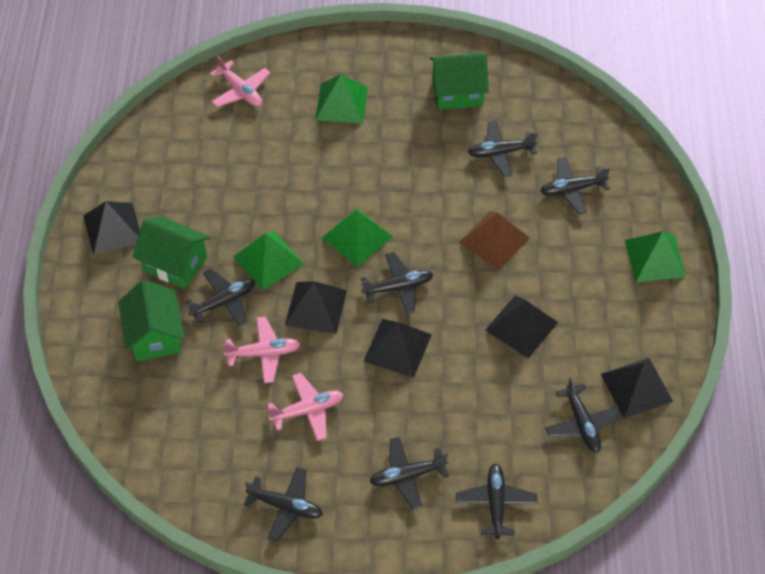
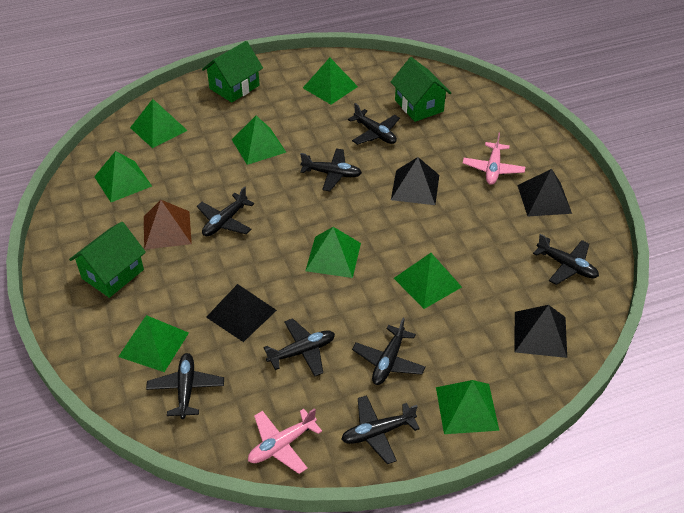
black pyramid: [83,201,140,255] [285,281,347,334] [363,319,432,378] [485,295,558,358] [601,358,673,419] = 5 -> [206,284,277,342] [391,157,439,205] [515,305,567,358] [517,169,572,217] = 4
green pyramid: [233,231,304,291] [315,74,368,124] [322,208,393,267] [625,231,686,282] = 4 -> [94,151,152,202] [118,315,189,372] [130,99,188,148] [232,116,286,165] [303,58,358,105] [305,227,361,278] [394,253,462,309] [436,380,499,434] = 8
pink plane: [210,55,270,107] [222,316,300,383] [267,373,344,441] = 3 -> [248,408,322,474] [463,133,525,185] = 2

